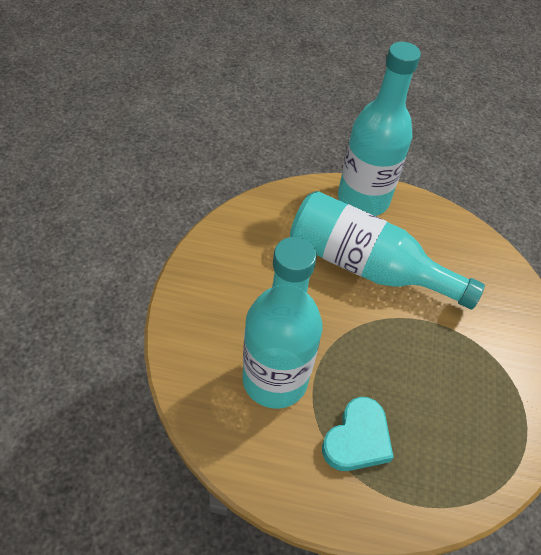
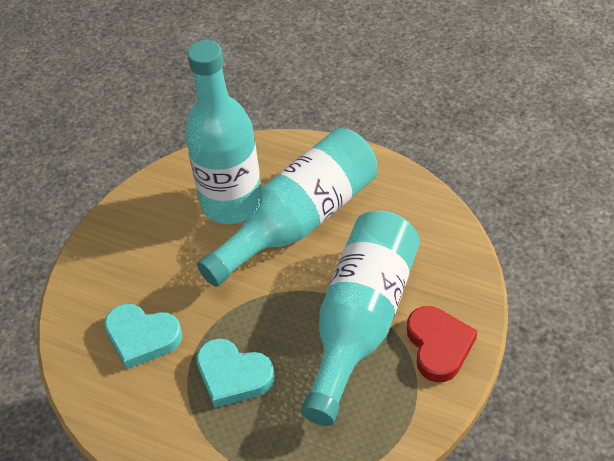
red heart: none = 0 -> [407,306,477,382] = 1
turquoise heart: [322,397,394,471] = 1 -> [104,304,183,369] [196,338,275,408] = 2

